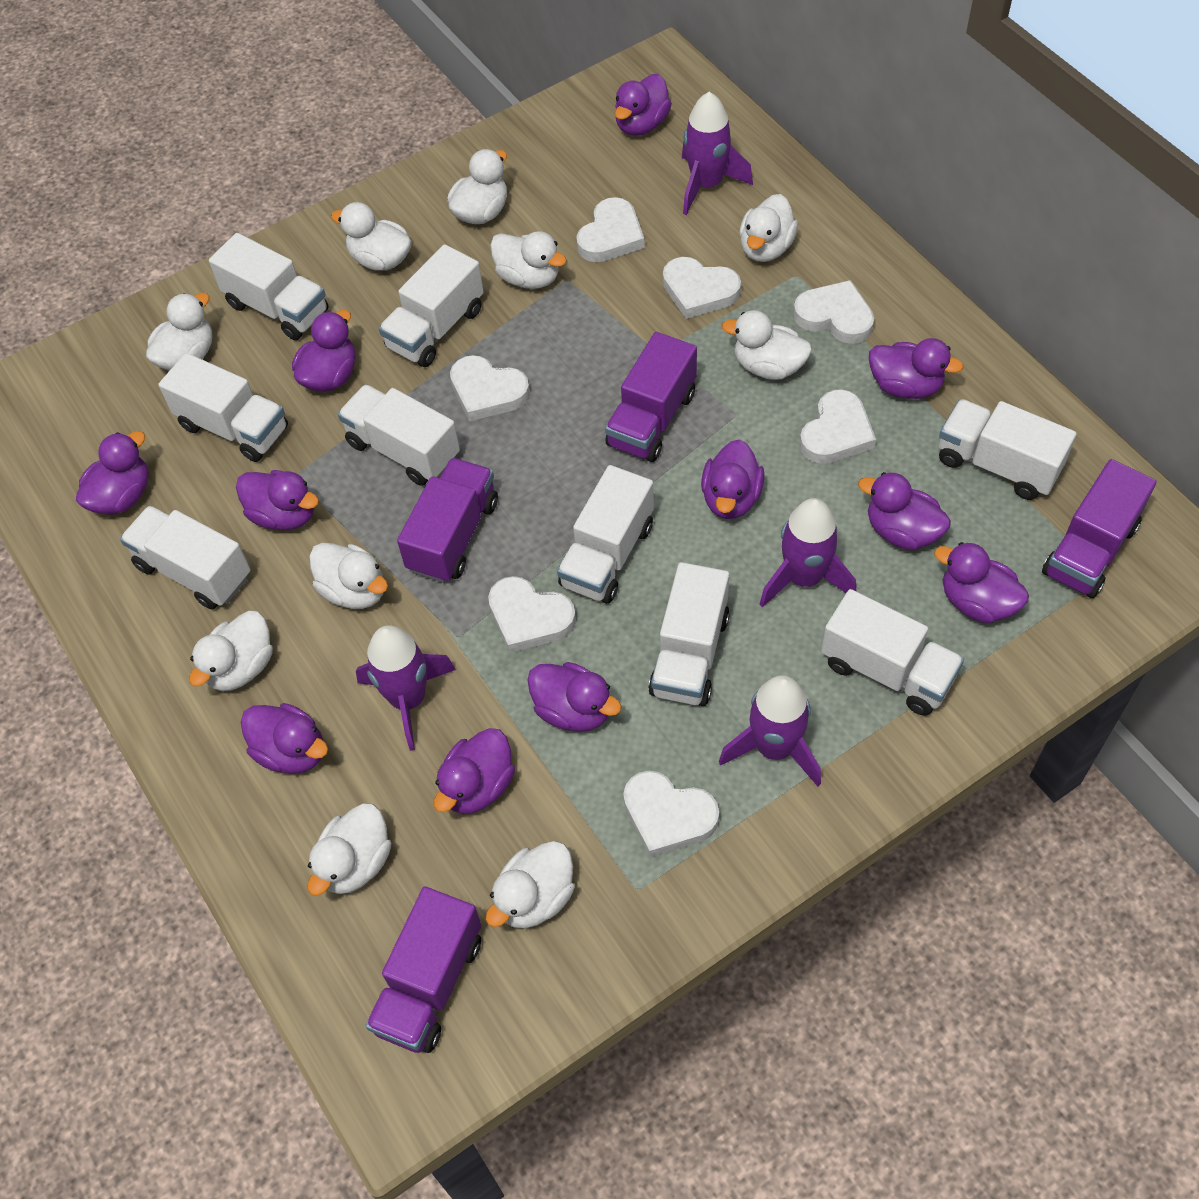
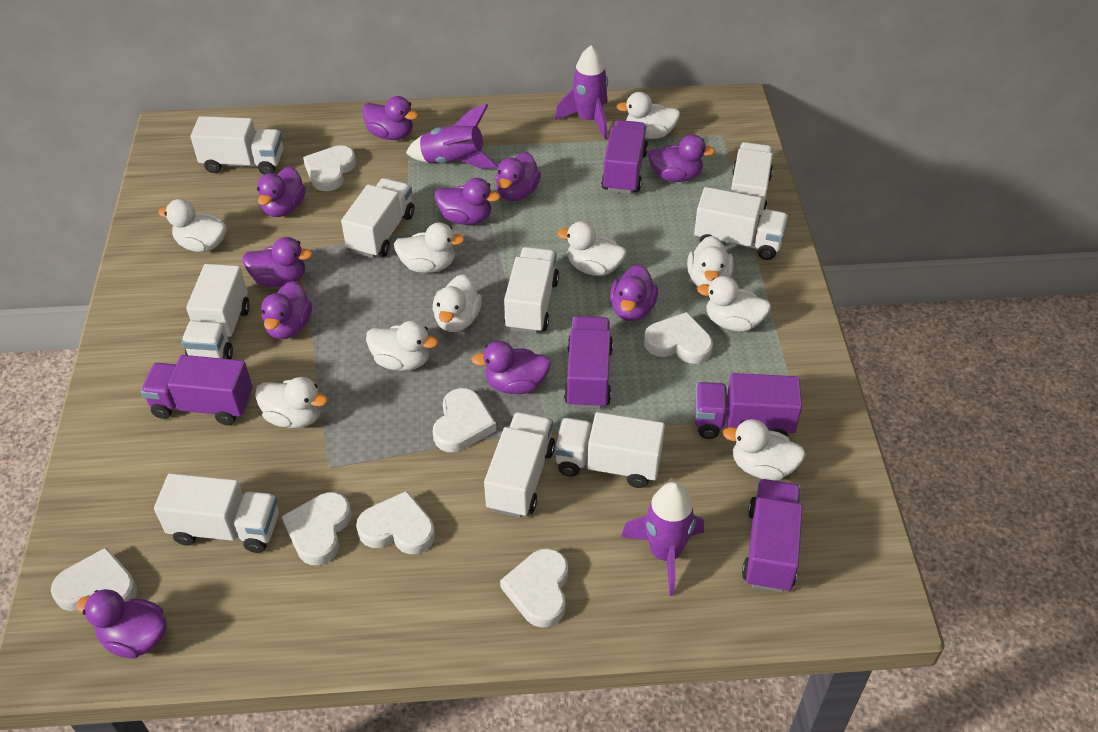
purple duck: [76,431,149,515] [236,470,319,530] [241,703,328,774] [292,310,355,392] [434,728,515,814] [527,662,622,732] [615,74,672,136] [701,439,765,519] [858,472,951,550] [869,338,963,399] [934,542,1029,623] = 11 -> [75,589,167,658] [242,237,313,287] [257,166,306,217] [261,281,312,339] [362,96,418,140] [435,178,500,225] [472,341,551,394] [495,152,541,201] [610,264,658,321] [648,134,716,182] = 10
purple rocket: [356,625,456,751] [682,92,753,215] [719,675,821,786] [760,498,856,608] = 4 -> [406,104,499,169] [555,45,608,139] [621,482,704,596] = 3
purple truck: [365,886,481,1053] [397,458,498,583] [605,332,697,462] [1042,459,1157,598] = 4 -> [141,355,253,425] [564,316,613,409] [601,120,648,194] [695,373,802,439] [742,479,803,593] = 5

